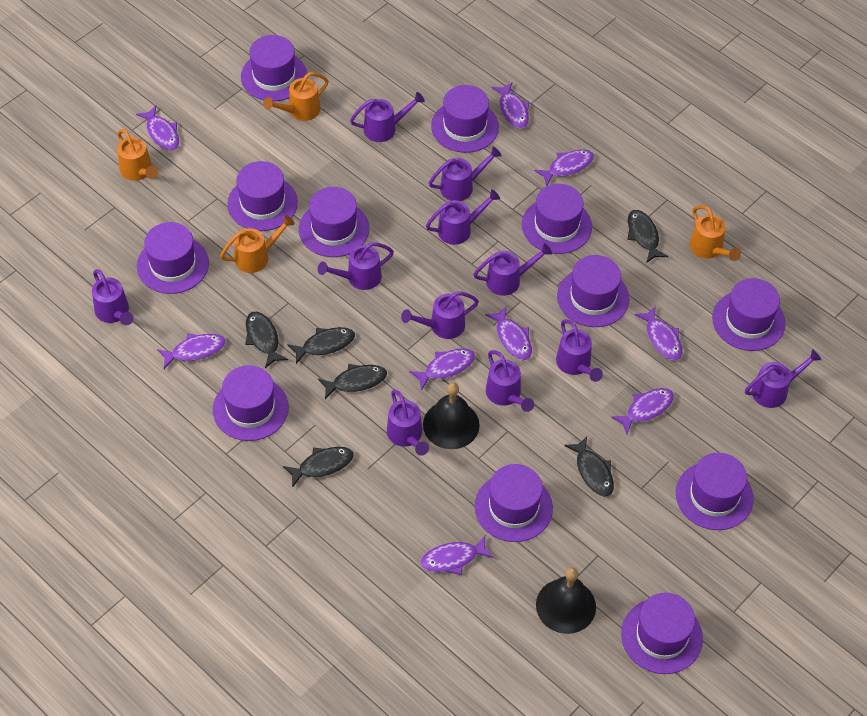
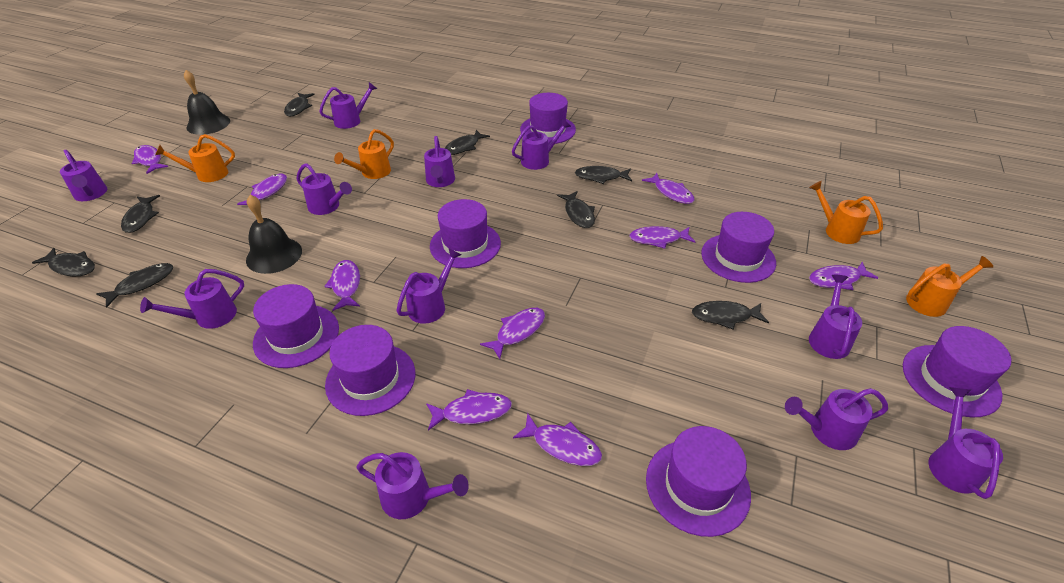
black fish: [245,312,288,368] [283,447,354,488] [287,327,355,364] [318,364,387,399] [565,437,614,497] [627,210,669,263] = 6 -> [32,248,95,276] [96,263,173,308] [121,195,160,233] [284,93,315,116] [445,130,490,155] [557,191,595,228] [575,166,632,184] [692,301,769,330] = 8
purple hat: [137,222,209,294] [213,365,289,441] [227,161,298,231] [241,35,307,101] [299,187,369,257] [431,85,499,153] [475,464,553,542] [522,184,592,254] [557,255,629,327] [621,593,703,674] [676,453,754,530] [712,278,786,351] = 12 -> [253,284,339,368] [325,325,415,416] [430,199,501,268] [520,93,576,144] [646,426,751,537] [701,212,776,283] [903,326,1011,417] = 7

